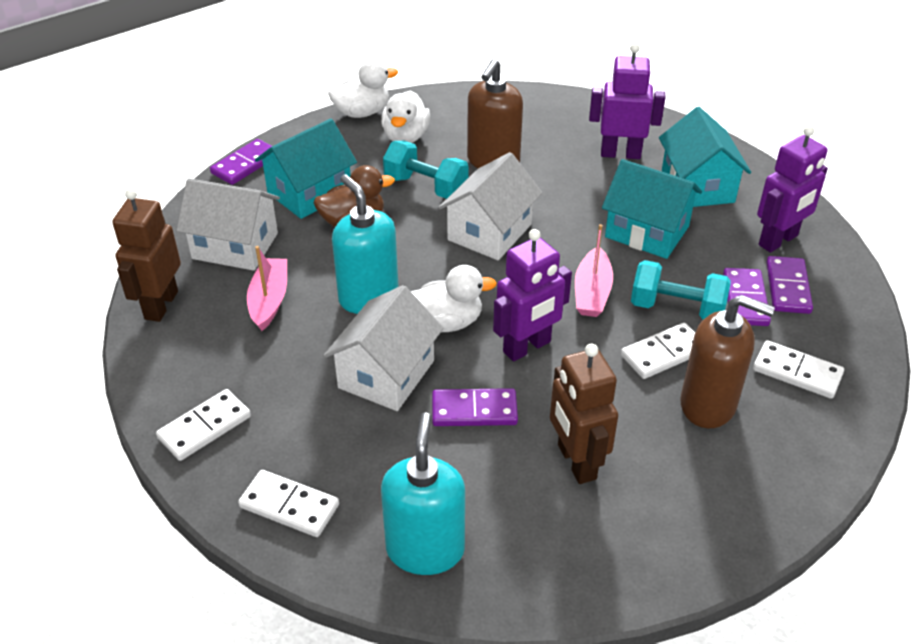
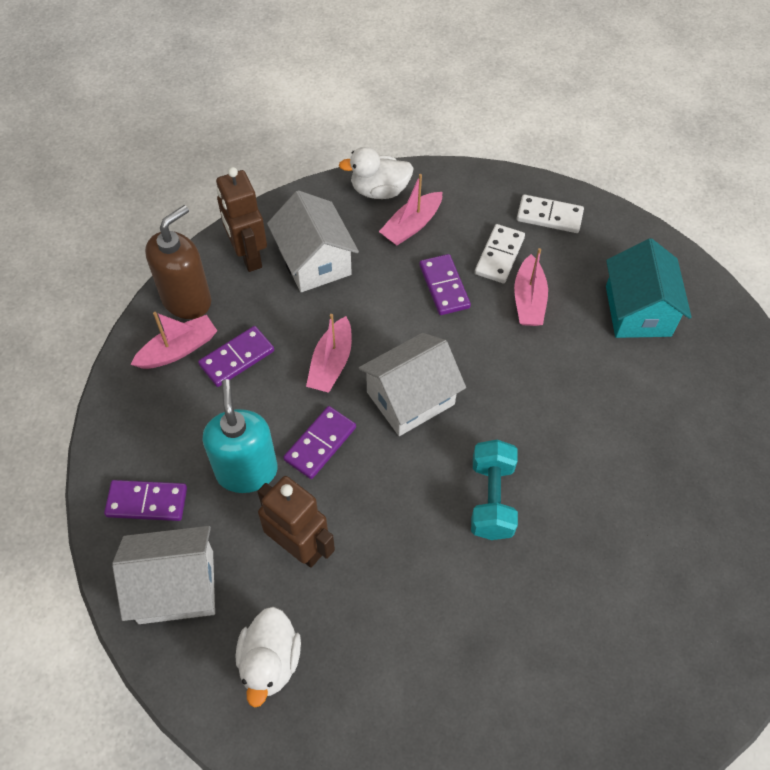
brown duck: [314,165,395,227] = 1 -> none = 0
brown soap dispenser: [467,59,523,168] [680,295,775,428] = 2 -> [145,205,211,319] = 1
pink boat: [247,246,287,331] [575,224,613,317] = 2 -> [130,312,217,369] [306,314,352,393] [379,174,442,246] [514,248,548,326] = 4
purple robot: [493,229,572,362] [589,43,665,159] [757,125,828,253] = 3 -> none = 0
turquoise dumbbell: [383,141,469,199] [631,260,731,320] = 2 -> [471,440,518,540] = 1
turquoise house: [255,119,357,219] [602,159,702,259] [659,107,751,207] = 3 -> [606,238,692,338] = 1
turquoise soap dispenser: [332,175,399,314] [381,412,465,575] = 2 -> [203,379,278,493] = 1
white domino: [156,389,251,461] [238,470,339,537] [621,323,695,379] [753,340,844,399] = 4 -> [475,224,525,283] [517,194,584,233] = 2
white duck: [328,59,398,118] [381,90,430,143] [411,265,497,332] = 3 -> [236,607,301,708] [339,147,414,199] = 2

